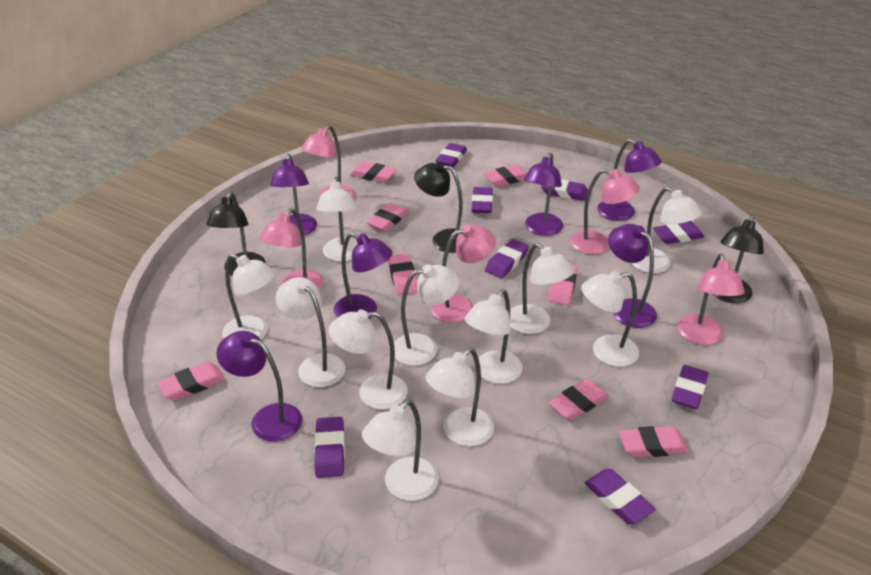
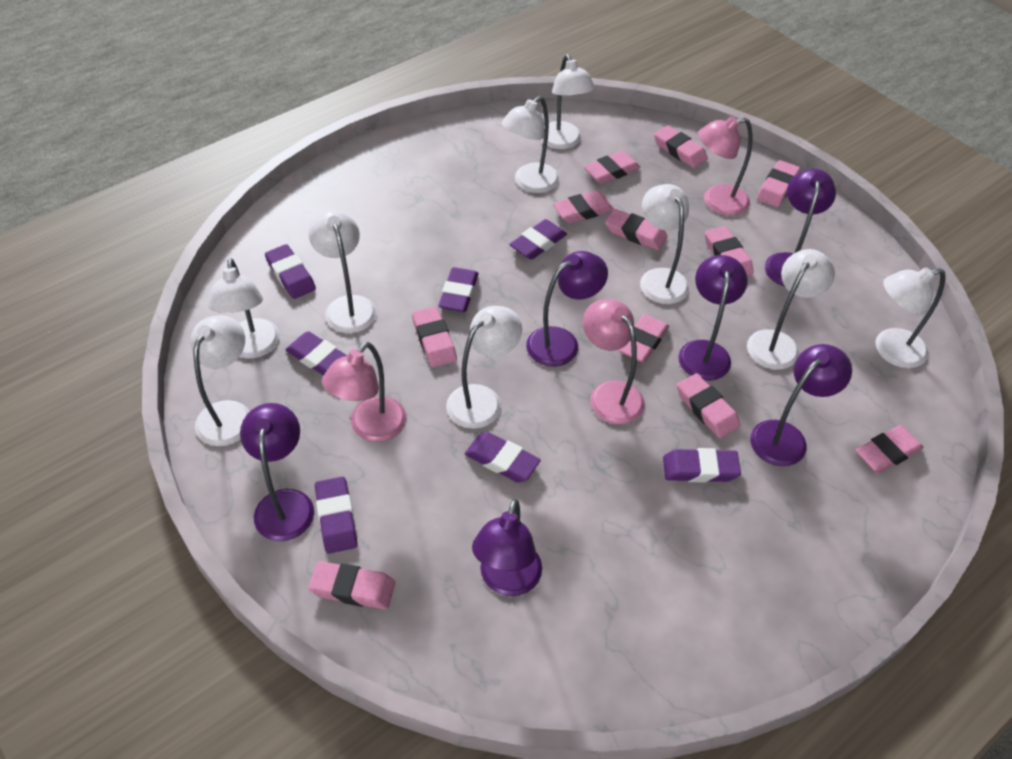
black lamp: [206,191,266,276] [414,162,463,253] [713,215,764,303] = 3 -> none = 0
pink eraser: [157,362,225,401] [350,161,397,183] [366,203,409,232] [388,253,418,295] [484,165,527,187] [547,264,578,305] [549,379,609,420] [619,426,689,457] = 8 -> [308,561,395,609] [412,306,457,367] [553,191,614,223] [584,151,640,184] [605,209,668,250] [619,314,669,363] [654,126,708,168] [677,373,740,438] [705,226,754,276] [757,160,800,207] [855,425,923,473] = 11
pink lamp: [260,208,324,290] [301,125,355,199] [431,225,496,323] [570,169,640,254] [677,254,745,345] = 5 -> [322,342,407,442] [583,299,645,425] [698,116,752,216] = 3
purple eraser: [314,417,345,478] [436,143,467,167] [471,187,493,213] [485,239,529,278] [541,179,588,201] [585,469,656,524] [653,221,704,244] [672,365,709,409] = 8 -> [265,244,316,299] [285,331,347,376] [315,477,358,554] [438,267,478,312] [465,432,541,482] [509,219,567,260] [663,448,741,483] = 7
white lamp: [222,254,275,339] [276,277,345,387] [317,177,358,262] [329,310,408,409] [362,400,439,501] [394,264,459,366] [426,348,494,446] [465,289,523,384] [510,243,574,334] [581,271,639,367] [632,187,702,273] = 11 -> [191,315,250,446] [208,258,280,358] [309,210,377,333] [446,306,522,429] [501,96,560,193] [541,54,595,149] [640,184,689,304] [747,249,835,370] [875,267,946,368] = 9

